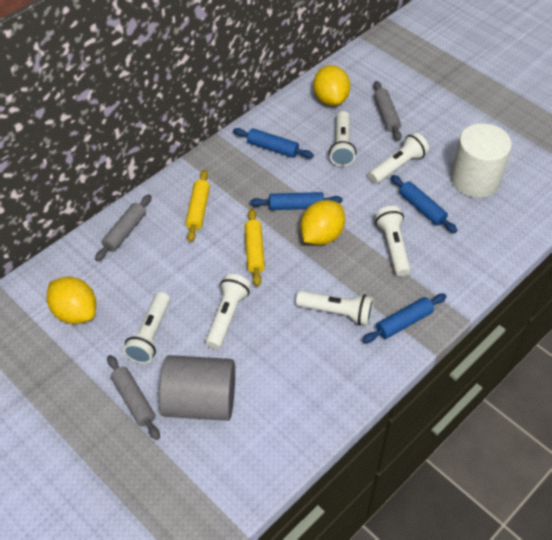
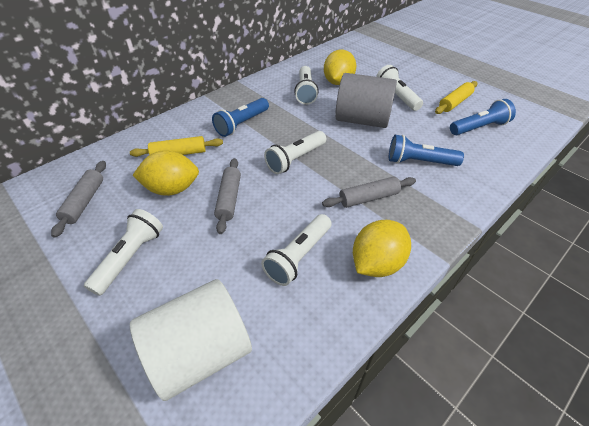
blue flashlight: none = 0 -> [212,98,269,137] [389,135,464,166] [450,99,516,135] = 3
blue rolling pin: [233,128,314,158] [250,192,343,210] [362,294,447,343] [391,175,458,233] = 4 -> none = 0
white flashlight: [123,292,170,364] [205,274,251,349] [296,290,374,326] [329,111,356,166] [369,132,429,184] [375,206,411,276] = 6 -> [84,209,163,296] [261,214,332,286] [264,131,326,174] [294,66,319,105] [376,65,423,111] = 5

